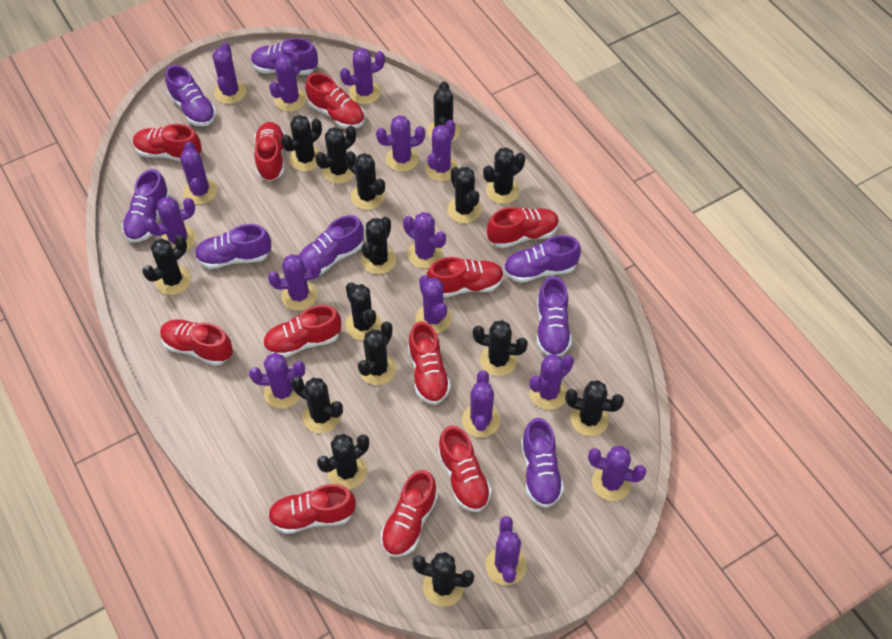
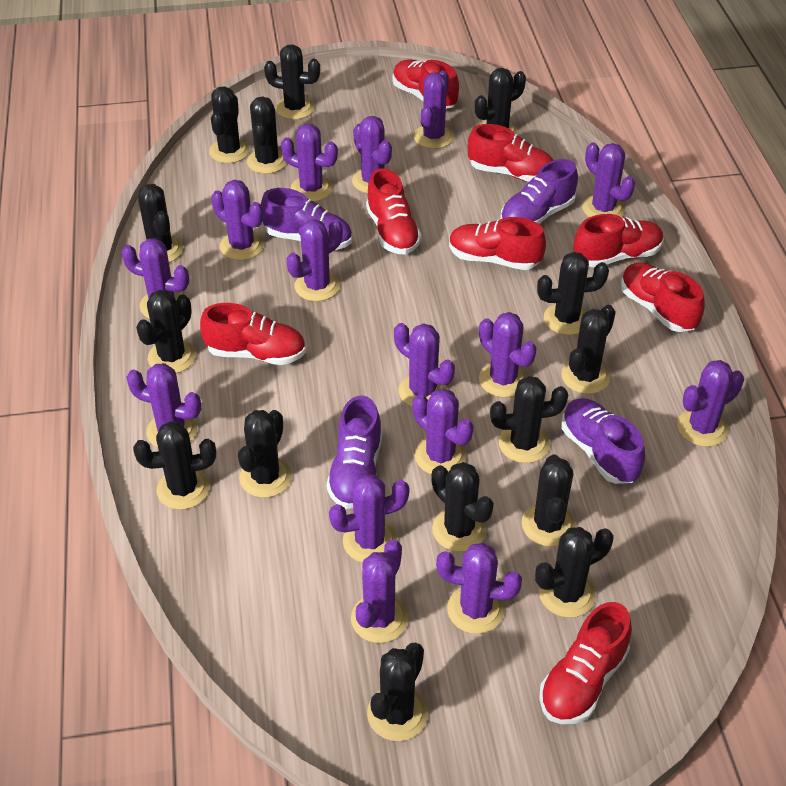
purple shoe: [122,169,170,242] [165,65,216,126] [195,224,271,269] [251,38,318,75] [298,215,364,275] [503,235,581,283] [521,418,564,508] [537,276,572,356] = 8 -> [261,188,352,250] [327,395,382,509] [500,159,578,224] [561,398,645,484] = 4
red shoe: [133,124,202,162] [160,319,233,366] [254,122,285,181] [263,305,341,358] [268,484,356,534] [305,73,365,129] [381,470,438,557] [408,321,451,405] [427,257,504,297] [438,426,492,512] [487,207,559,248] = 11 -> [200,303,306,365] [366,168,422,255] [392,59,459,109] [449,217,546,270] [468,124,554,182] [539,602,632,724] [573,214,664,268] [621,263,705,332] = 8

